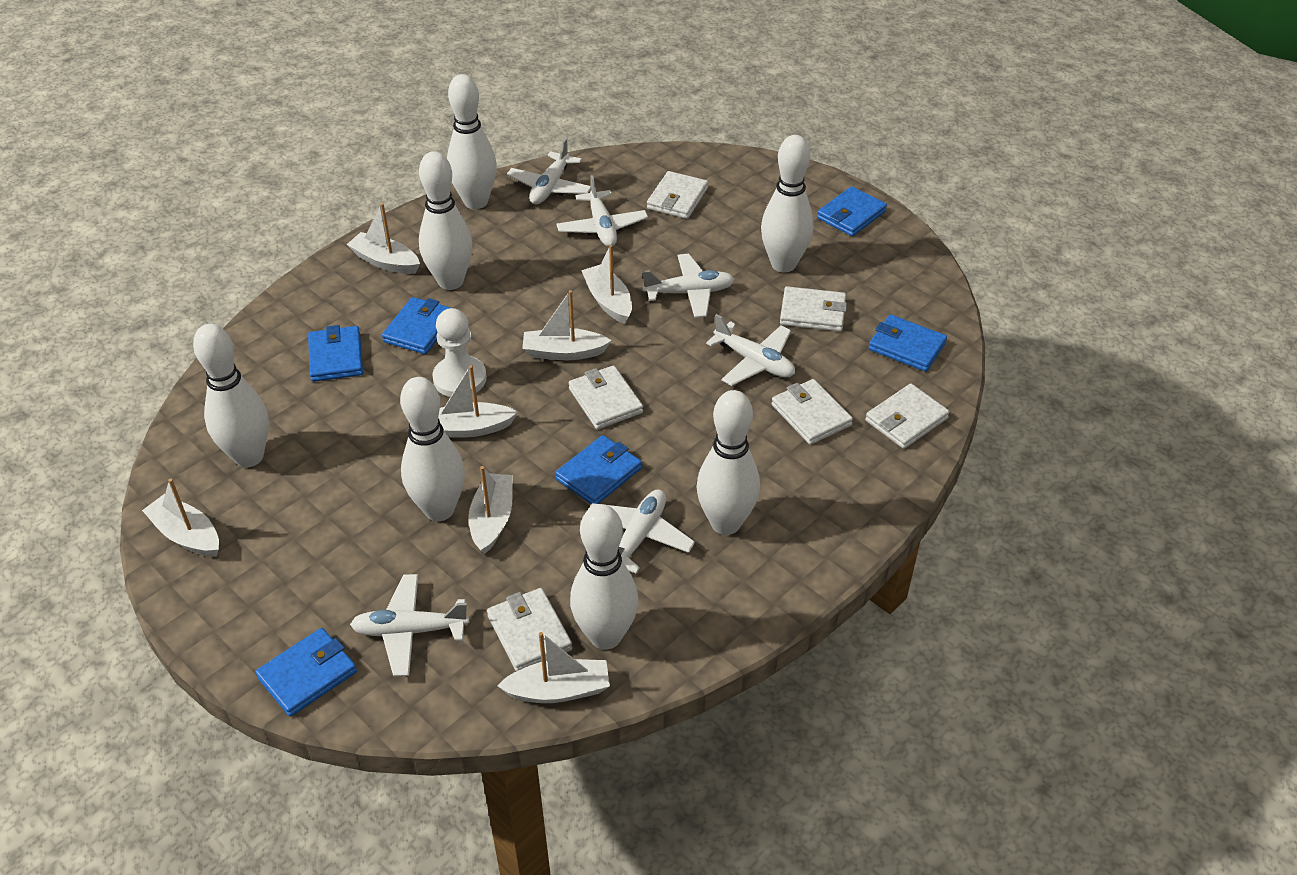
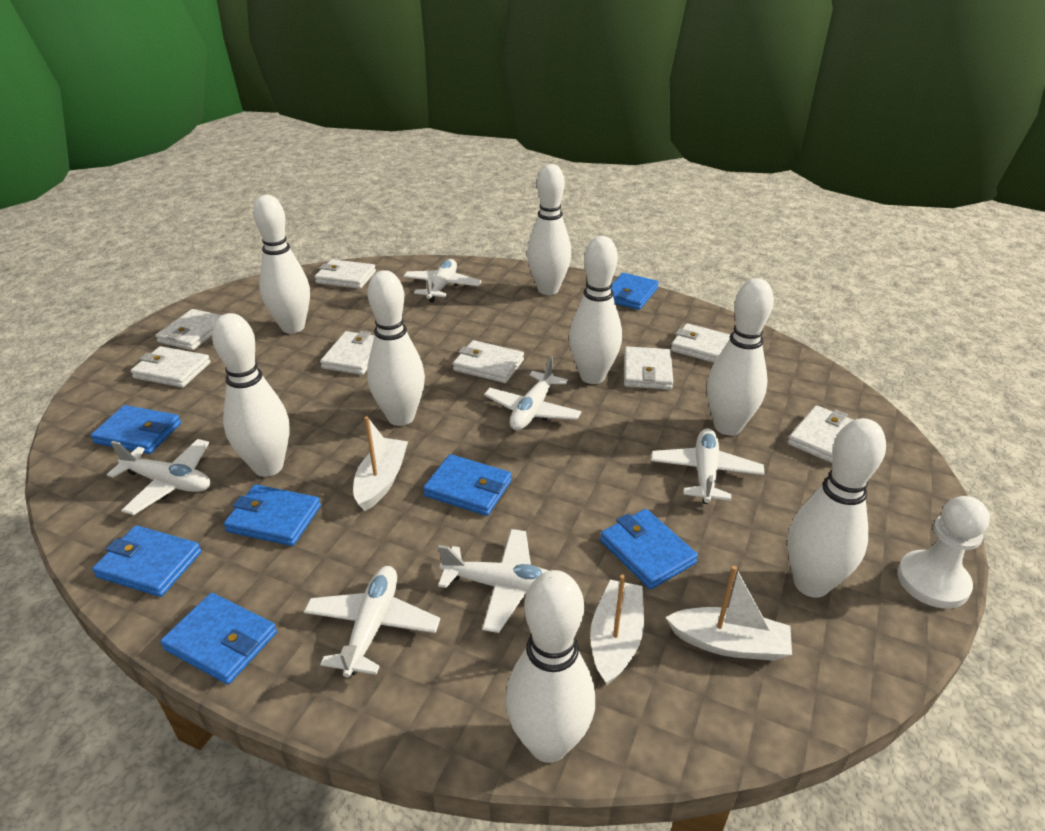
blue wallet: [255,628,357,717] [308,325,363,382] [382,297,451,354] [555,435,642,504] [817,186,887,236] [869,314,947,372] = 6 -> [91,405,181,454] [92,526,202,597] [160,593,277,684] [224,484,321,546] [423,454,512,516] [600,509,698,589] [611,273,659,310] = 7
white boat: [142,479,219,557] [347,203,420,274] [438,365,518,438] [468,466,513,554] [497,632,610,703] [522,290,612,360] [581,245,632,324] = 7 -> [353,416,408,511] [590,575,644,685] [665,566,792,661] = 3
white bowling pin: [193,324,269,467] [400,377,465,521] [419,151,472,290] [447,74,497,209] [570,504,639,650] [696,390,760,535] [761,135,813,273] = 7 -> [212,313,290,477] [253,195,310,333] [367,270,425,426] [505,570,595,763] [527,164,571,295] [569,236,622,384] [707,278,774,435] [787,418,886,598] = 8
white wallet: [487,588,573,671] [569,365,643,429] [647,171,708,219] [772,379,853,445] [780,286,847,331] [865,384,950,449] = 6 -> [130,346,211,388] [155,309,221,350] [315,259,376,289] [320,331,375,375] [453,340,524,383] [624,347,673,390] [671,323,731,363] [788,405,853,463] = 8

